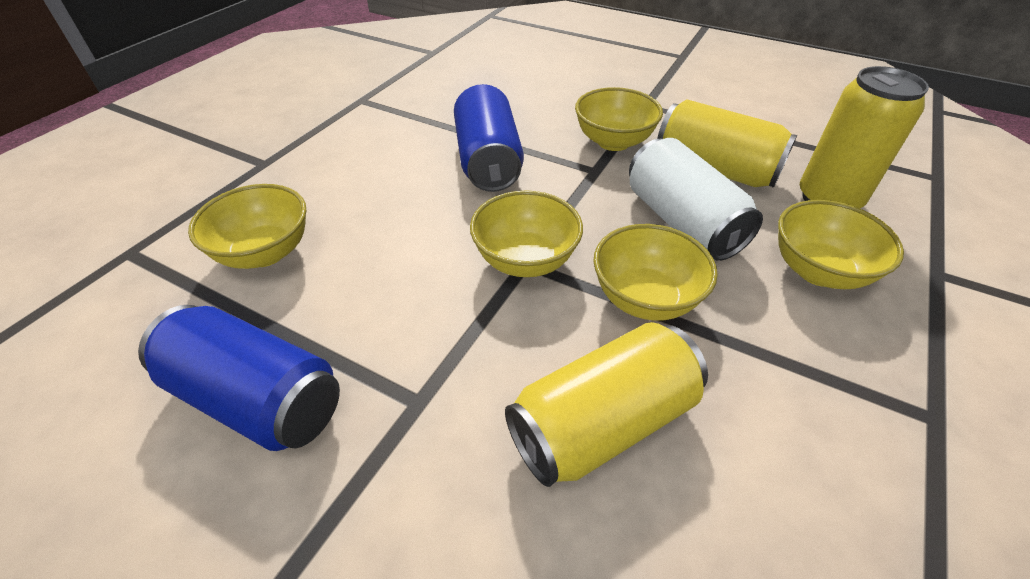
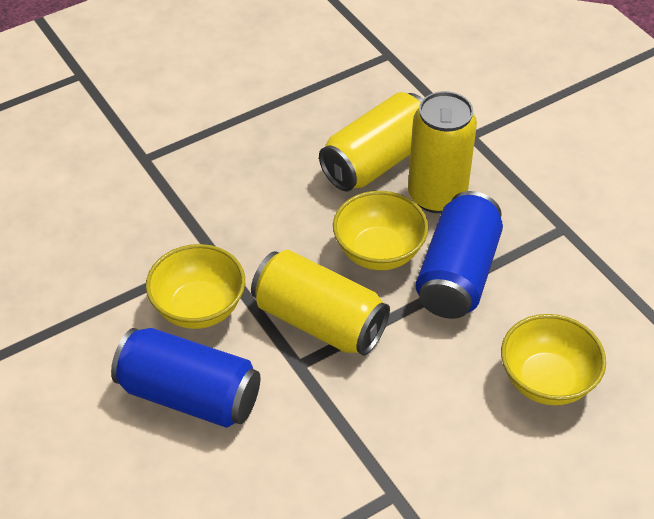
white can: [629,138,763,261] = 1 -> none = 0
yellow bowl: [188,184,306,269] [470,190,583,277] [575,87,663,151] [594,224,718,321] [778,200,904,289] = 5 -> [146,244,245,329] [333,191,429,270] [501,314,606,405] = 3

